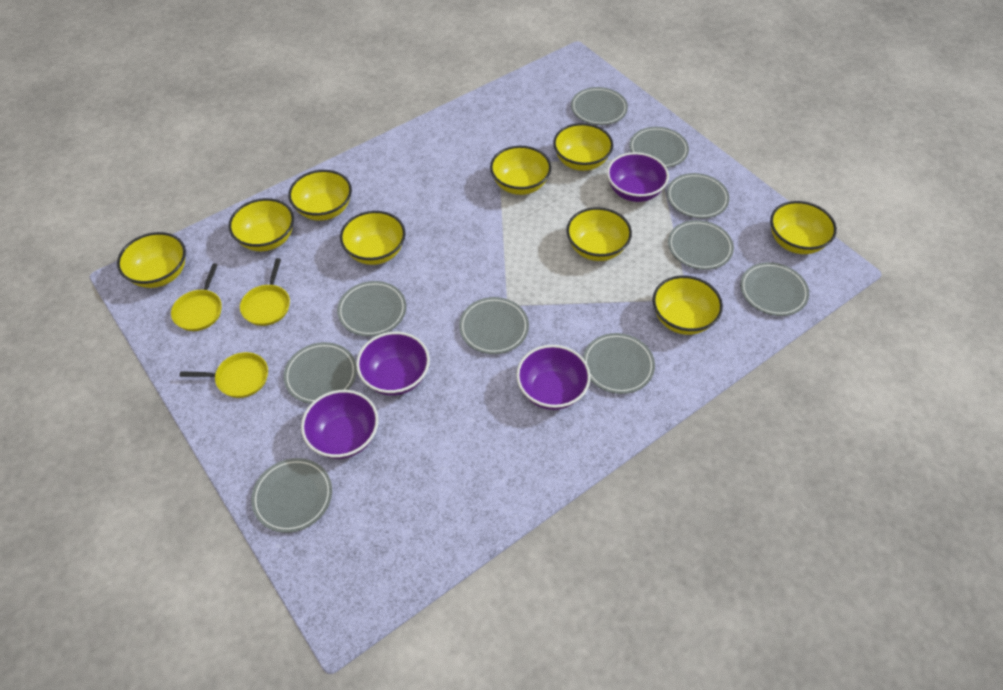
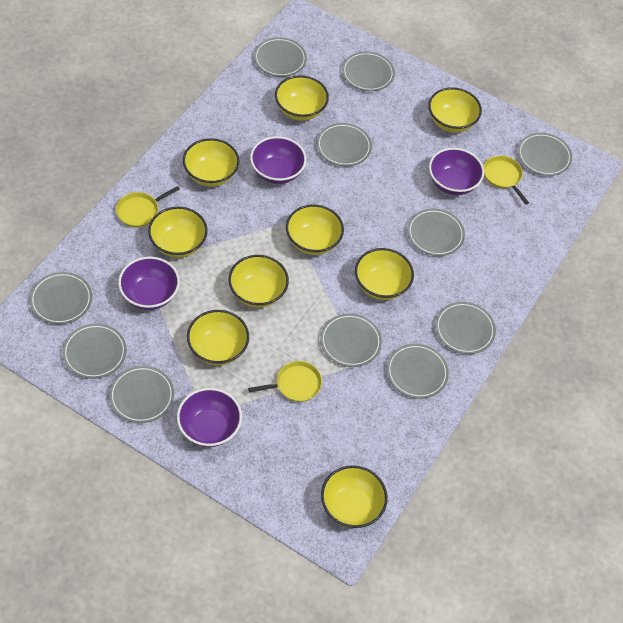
grey plate: [251,458,332,533] [283,342,357,404] [337,281,406,337] [459,297,529,354] [571,87,628,125] [583,333,655,394] [629,127,689,168] [667,173,730,219] [668,220,734,270] [740,262,809,316] = 10 -> [30,272,92,324] [62,323,126,379] [109,366,174,423] [254,37,307,77] [317,123,372,166] [320,313,382,367] [342,51,395,91] [387,344,449,399] [407,208,465,256] [435,302,496,354] [518,133,572,176] = 11

